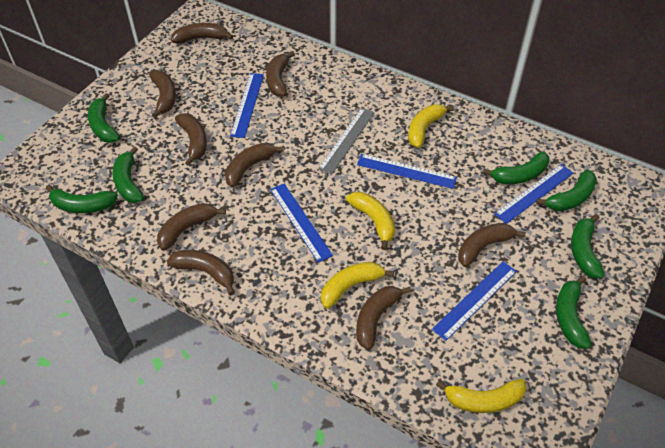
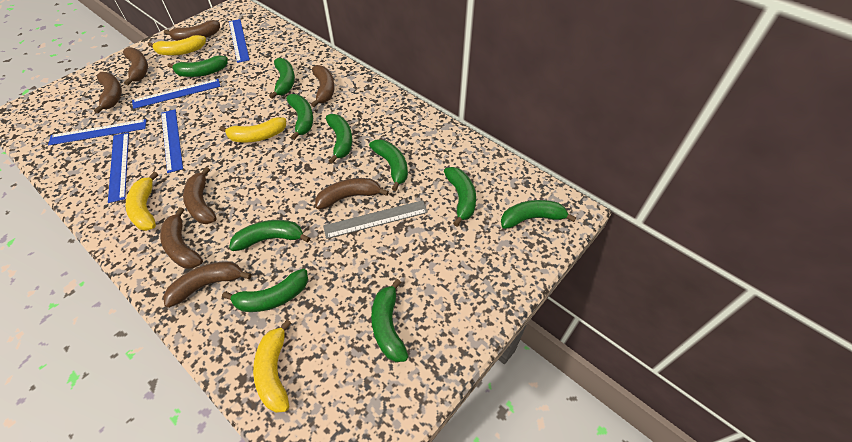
brown banana: [149,70,176,118] [157,203,226,251] [167,250,235,296] [171,23,233,44] [175,113,207,166] [225,143,284,187] [266,51,295,97] [356,286,411,350] [458,223,526,267] = 9 -> [94,72,122,113] [123,47,148,85] [160,207,203,269] [163,262,252,308] [164,20,220,41] [183,167,217,224] [311,65,335,107] [315,178,389,210] = 8
green banana: [46,185,118,213] [88,93,120,142] [112,146,144,203] [483,151,549,184] [536,169,597,211] [556,276,592,349] [571,214,604,278] = 7 -> [168,55,228,77] [222,269,308,312] [229,220,310,251] [269,58,295,99] [286,94,313,140] [326,114,353,163] [369,140,408,191] [371,279,409,362] [444,167,476,226] [501,200,576,229] = 10

